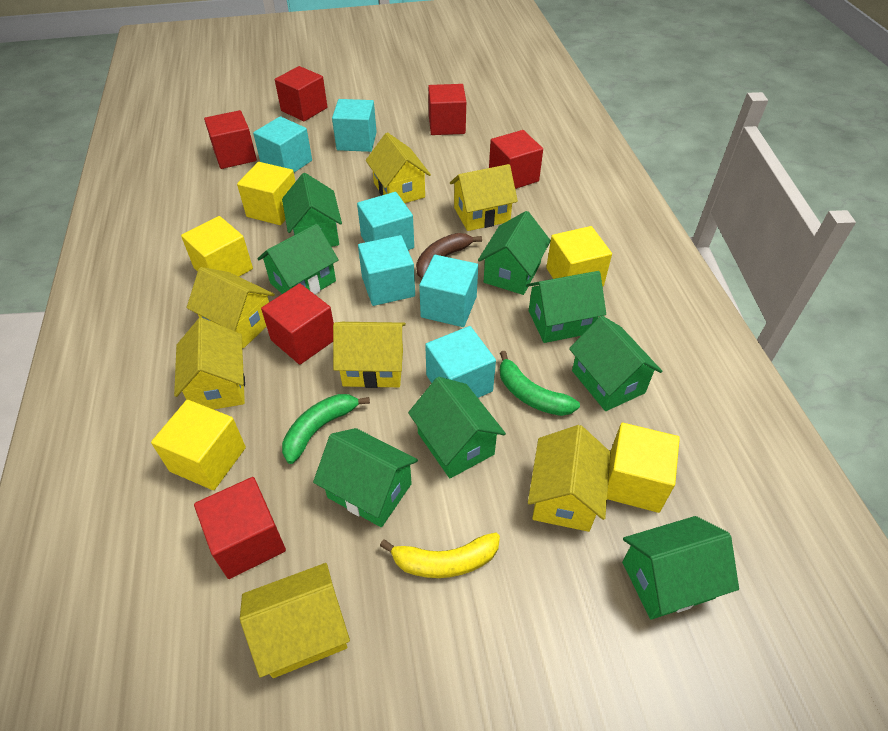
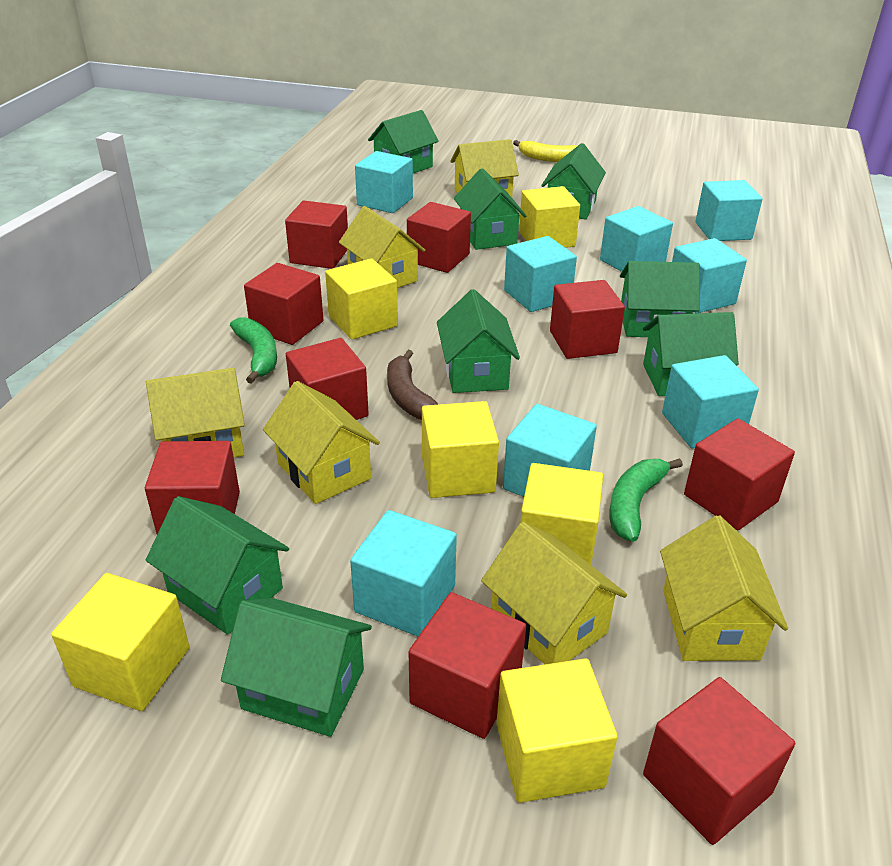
red cube: [194,477,286,579] [204,110,257,169] [261,283,334,365] [275,66,327,121] [428,84,466,135] [489,130,543,189] = 6 -> [145,441,240,534] [244,263,323,345] [285,201,348,269] [286,338,369,420] [407,202,471,273] [409,592,526,739] [550,280,625,359] [643,677,795,845] [684,419,795,530] = 9
turquoise cube: [253,116,312,173] [332,99,377,152] [357,192,414,250] [358,235,415,306] [419,255,478,327] [425,326,496,398] = 6 -> [350,510,457,637] [355,151,413,213] [503,404,597,497] [504,236,577,312] [600,206,673,272] [662,355,759,448] [672,238,747,313] [696,180,763,241] = 8
yellow cube: [151,400,246,490] [181,216,253,277] [237,162,296,225] [546,226,612,287] [607,423,680,513] = 5 -> [51,573,190,711] [325,258,398,340] [422,401,499,498] [496,658,618,803] [519,186,580,248] [520,463,603,565] = 6
yellow house: [174,318,245,410] [187,267,275,348] [240,563,350,678] [333,322,406,388] [366,132,431,203] [450,164,518,231] [528,425,611,532] = 7 -> [146,368,245,457] [263,381,380,504] [339,206,425,288] [450,139,519,197] [481,522,627,665] [660,515,788,661] = 6

